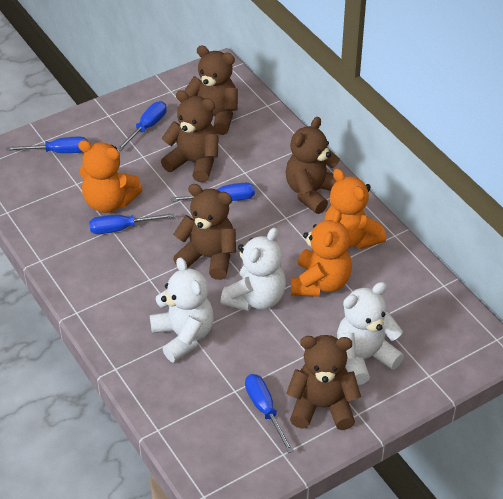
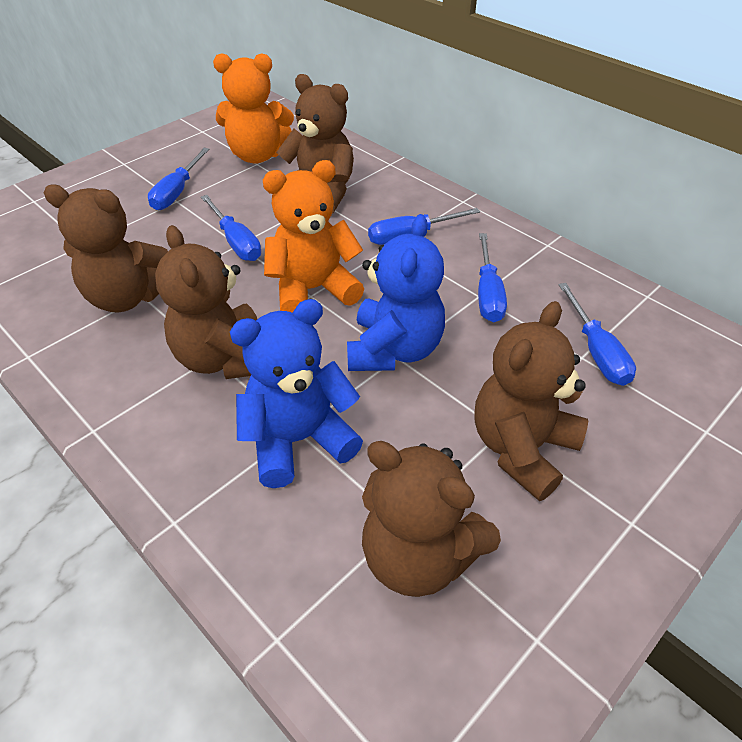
blue teddy bear: none = 0 -> [230,299,363,488] [347,214,445,371] = 2
orange teddy bear: [78,140,143,213] [291,209,352,297] [324,168,386,249] = 3 -> [213,53,294,164] [263,160,364,313] = 2
white teddy bear: [150,257,214,363] [221,227,286,311] [337,282,404,385] = 3 -> none = 0

